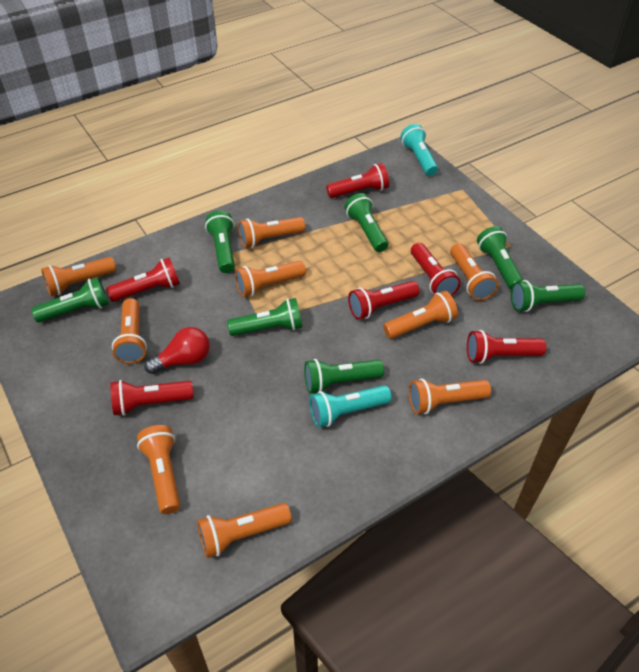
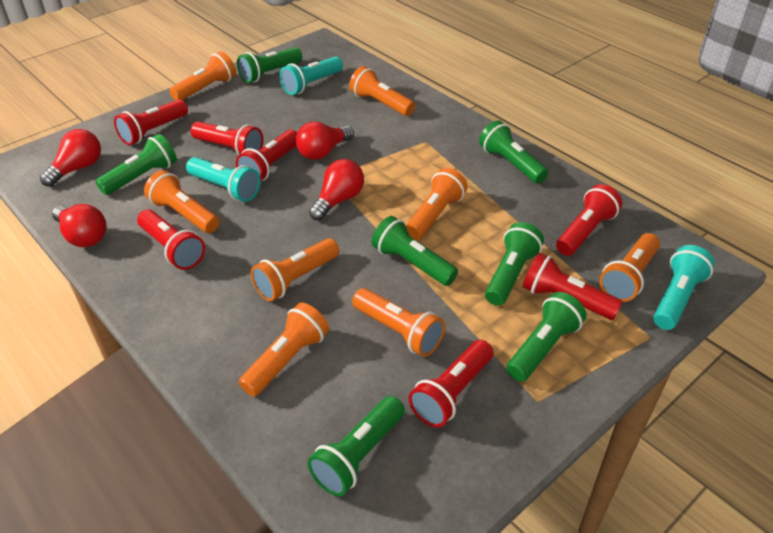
orange flashlight: [41,257,116,296] [112,298,147,364] [137,425,180,514] [197,503,292,558] [235,261,306,297] [238,217,305,248] [383,291,458,339] [409,378,491,414] [450,243,498,301] = 9 -> [144,170,219,233] [169,51,236,101] [239,303,329,397] [251,238,339,301] [349,66,415,116] [352,288,445,357] [406,168,467,240] [599,233,660,302] = 8
red flashlight: [106,257,180,302] [110,380,193,416] [326,163,389,198] [348,281,420,320] [411,243,461,296] [467,330,546,364] = 6 -> [114,99,188,145] [137,210,205,270] [190,122,263,156] [236,130,297,181] [409,340,493,427] [522,253,623,320] [556,184,622,256] = 7
red light bulb: [144,327,210,374] = 1 -> [40,129,101,187] [52,204,107,247] [296,122,354,160] [309,159,364,221] = 4
turquoise flashlight: [309,385,392,428] [400,124,438,176] = 2 -> [186,157,261,202] [280,56,343,95] [653,245,715,330] = 3

